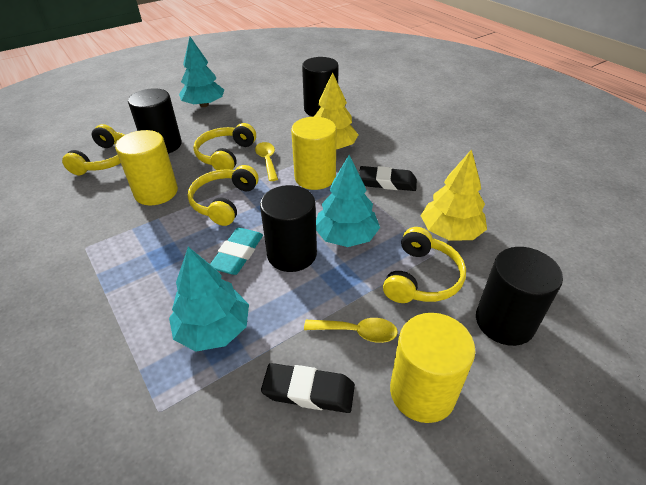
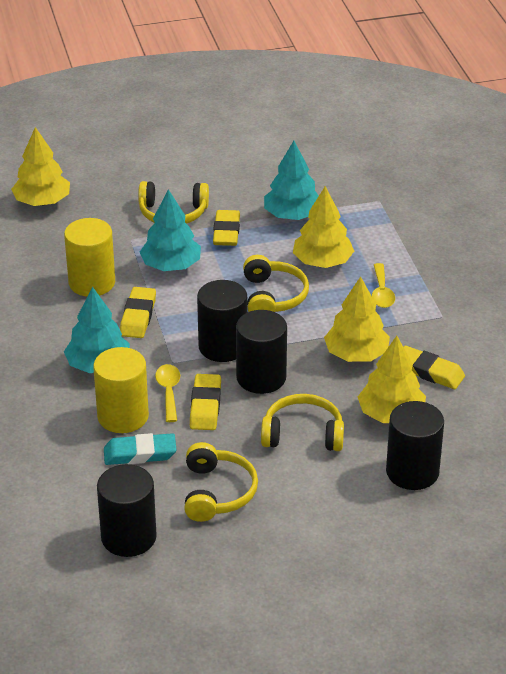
black eraser: [261,363,355,413] [359,166,417,191] = 2 -> none = 0
yellow cylinder: [115,130,178,205] [291,117,336,190] [390,313,476,423] = 3 -> [64,218,115,296] [93,347,149,433] = 2
yellow eraser: none = 0 -> [120,287,156,338] [190,374,221,430] [213,210,240,246] [404,346,465,389] = 4
yellow tree: [314,72,358,149] [421,149,487,241] = 2 -> [11,127,70,206] [293,186,354,268] [324,276,390,362] [358,336,426,423] = 4

